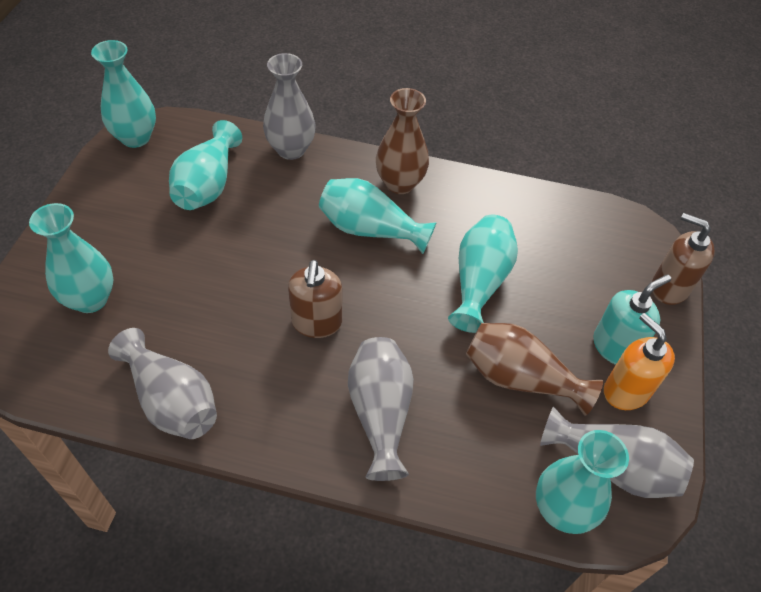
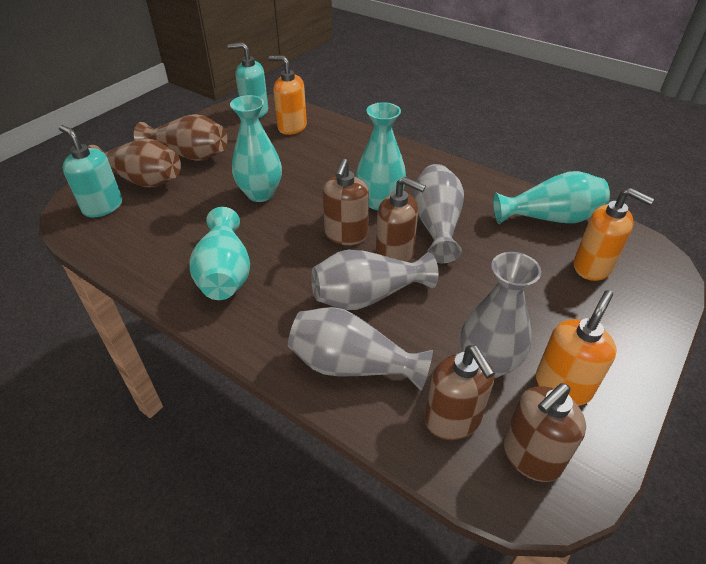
brown soap dispenser: [288,260,342,338] [652,213,715,305] = 2 -> [323,158,369,245] [376,177,426,262] [425,345,495,440] [503,383,586,482] = 4
orange soap dispenser: [604,313,675,410] = 1 -> [269,56,307,135] [536,290,617,406] [574,188,654,281] = 3
turquoise soap dispenser: [593,274,671,365] = 1 -> [59,125,122,218] [228,42,268,118] = 2
turquoise vase: [29,203,114,313] [91,40,156,148] [169,120,242,210] [319,178,437,254] [448,215,518,333] [536,430,629,534] = 6 -> [189,207,250,300] [230,95,282,202] [356,102,406,210] [493,171,610,224] = 4

